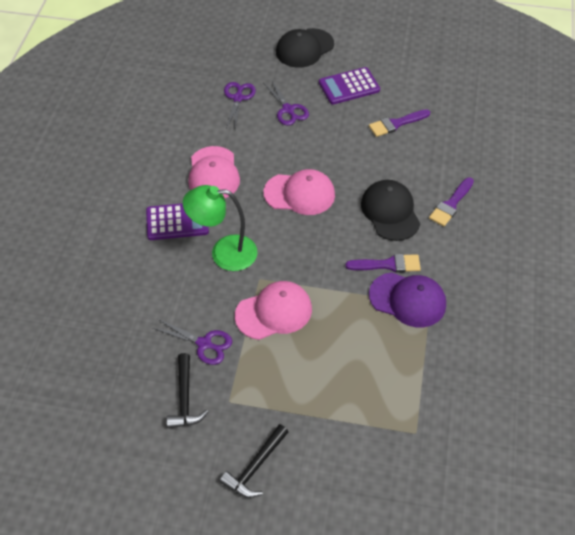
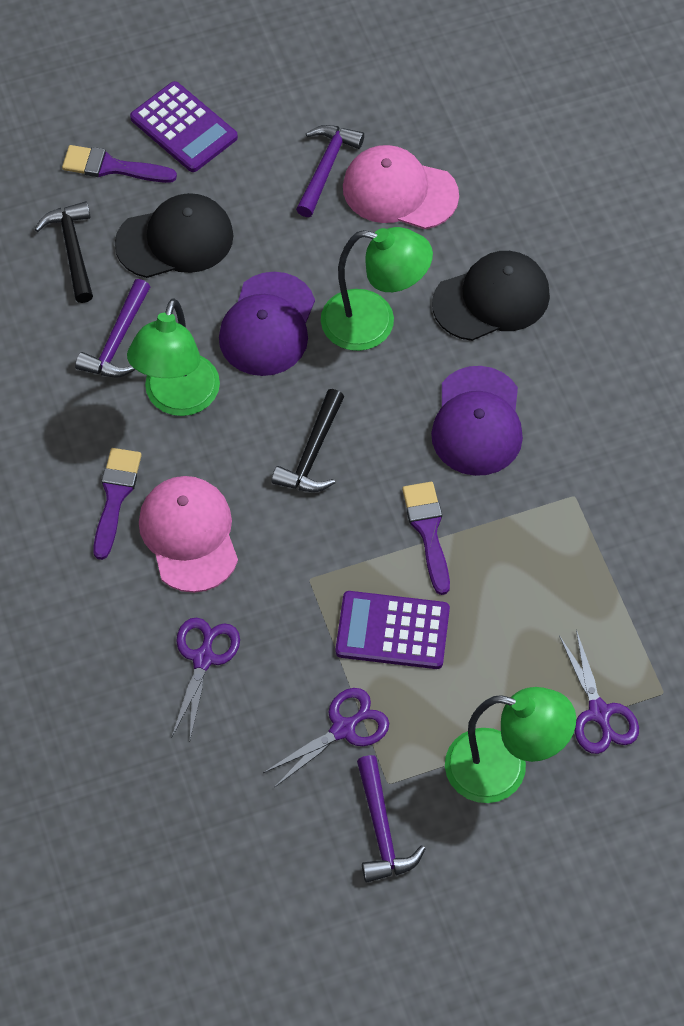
green lamp: [183,185,257,271] = 1 -> [127,298,220,416] [321,227,433,351] [445,687,576,803] = 3
pink cap: [188,146,240,198] [235,281,312,340] [264,169,335,215] = 3 -> [139,476,238,593] [343,145,459,229] = 2
purple cap: [369,272,446,328] = 1 -> [219,272,315,376] [431,366,523,476] = 2
purple hammer: none = 0 -> [75,279,150,378] [296,125,364,217] [357,755,425,883] = 3

